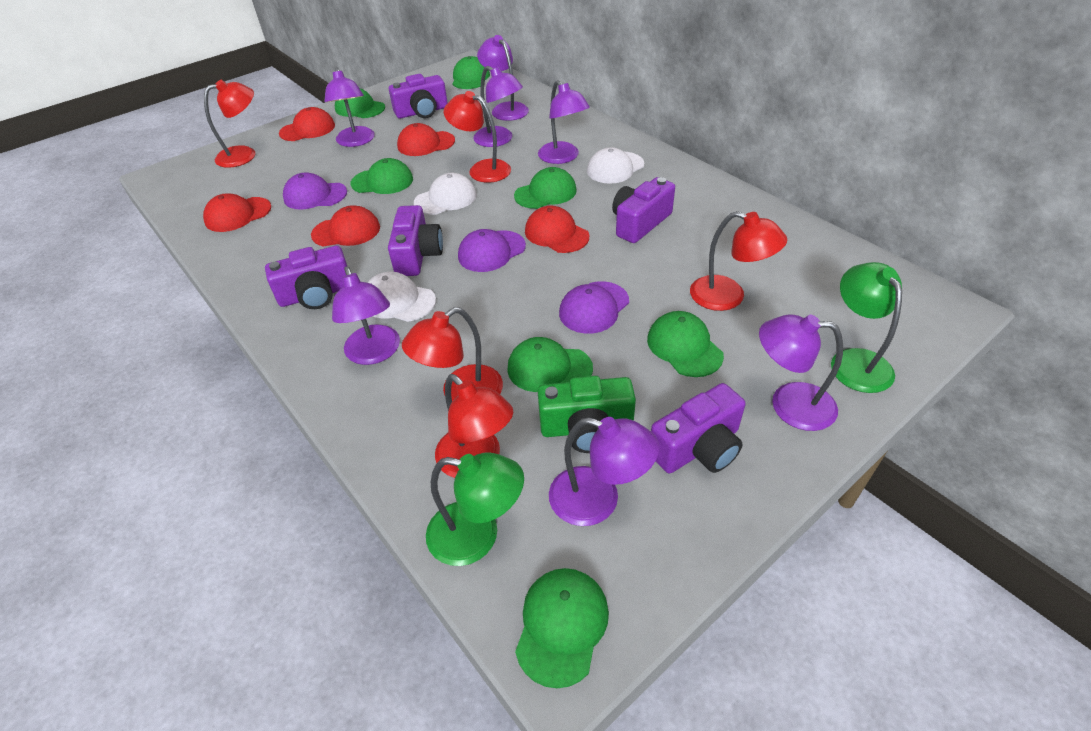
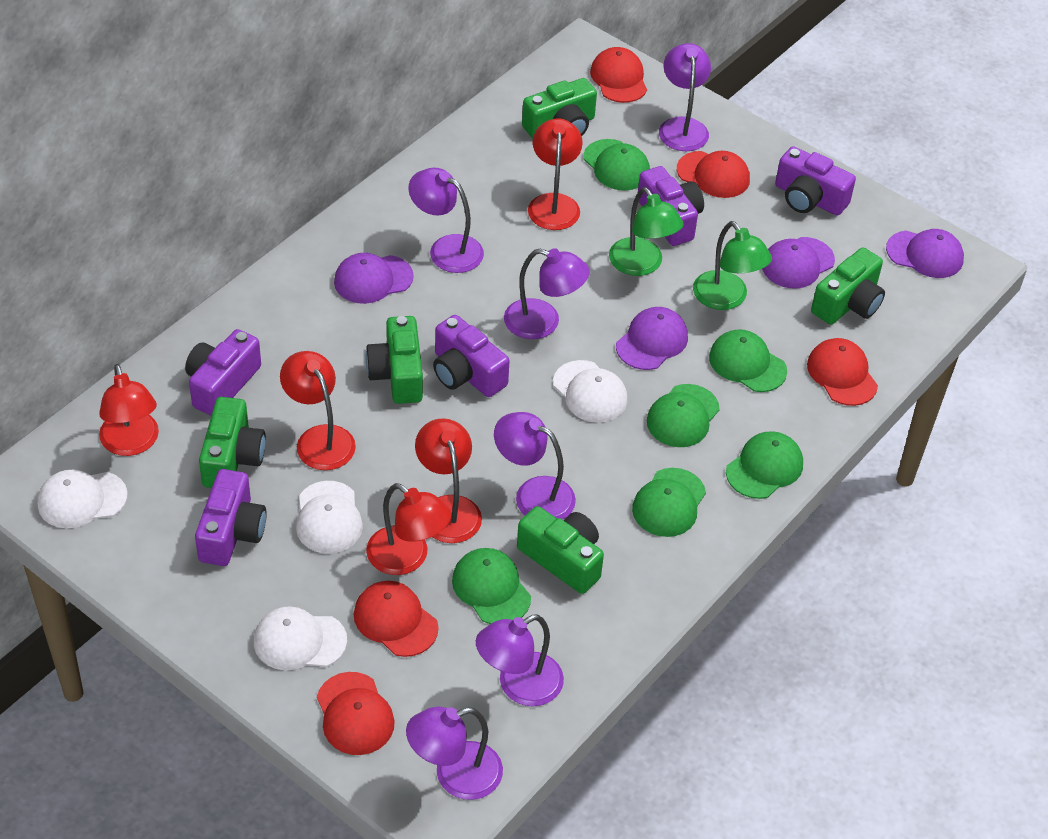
green camera: [538,376,636,453] = 1 -> [199,397,266,488] [365,316,423,404] [517,506,604,594] [522,78,597,138] [811,247,885,325] = 5
green cap: [335,88,385,118] [350,158,413,194] [453,56,490,89] [507,337,593,392] [514,167,577,209] [515,568,609,688] [647,311,724,377] = 7 -> [452,548,531,624] [583,139,650,191] [632,468,706,537] [647,384,720,447] [709,329,787,392] [726,431,803,499] = 6
purple cap: [283,172,347,210] [458,229,526,272] [559,281,629,334] = 3 -> [334,253,414,304] [616,307,688,370] [762,237,835,289] [886,229,964,278] = 4
purple lamp: [324,68,375,147] [332,266,400,365] [473,66,523,147] [477,35,529,121] [538,80,590,164] [549,417,659,526] [759,314,843,431] = 7 -> [406,707,503,800] [408,168,484,273] [476,614,564,706] [494,412,576,520] [504,248,590,339] [659,43,711,151] = 6
white cap: [368,271,436,322] [414,173,477,215] [587,147,644,184] = 3 -> [38,470,127,528] [254,606,347,670] [296,481,363,554] [553,360,627,423] = 4

